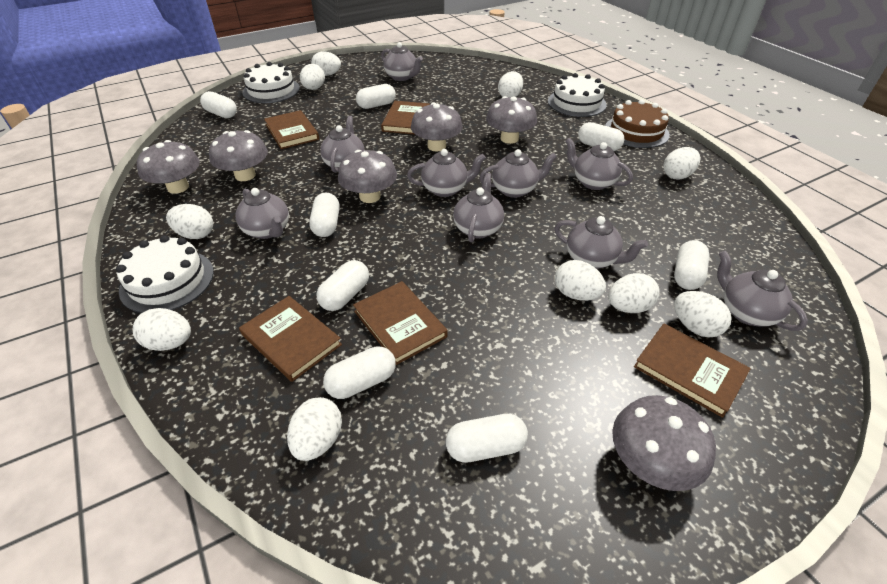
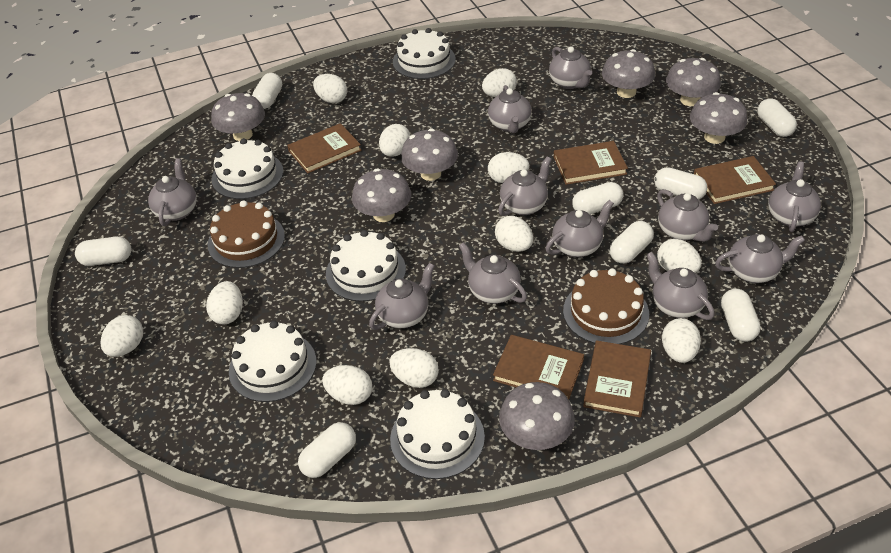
brown cake: [605,100,670,148] = 1 -> [207,200,285,268] [563,269,649,344] = 2
grey mushroom: [137,140,200,194] [209,130,268,181] [338,150,397,203] [411,103,463,152] [486,96,537,144] [612,395,716,491] = 6 -> [211,93,265,141] [352,168,411,222] [401,128,458,181] [499,382,575,450] [602,49,655,98] [666,58,721,106] [690,92,747,144] = 7
grey teapot: [235,188,289,239] [320,116,365,173] [381,42,423,81] [407,149,486,197] [453,173,504,242] [479,149,557,198] [555,216,648,269] [565,137,633,190] [717,251,808,331] = 9 -> [148,158,197,226] [369,263,435,330] [459,242,527,304] [488,85,532,133] [498,157,552,216] [546,200,614,257] [549,46,592,89] [646,252,715,320] [657,189,718,242] [715,234,805,283] [768,161,821,232] = 11
white cake: [116,235,214,313] [242,62,300,103] [548,73,607,117] = 3 -> [212,138,283,199] [229,321,316,402] [326,230,406,302] [390,389,485,479] [393,28,456,79] = 5
white egg: [133,308,191,351] [166,204,213,239] [287,397,342,461] [300,64,325,90] [311,51,341,76] [498,71,523,97] [555,260,606,301] [608,273,660,313] [663,147,700,180] [674,291,732,338] = 10 -> [101,315,143,357] [206,281,243,324] [313,74,347,103] [322,365,372,405] [379,124,411,157] [389,348,439,388] [482,68,517,97] [488,152,529,183] [495,216,533,252] [657,239,702,273] [662,318,701,363] = 11

